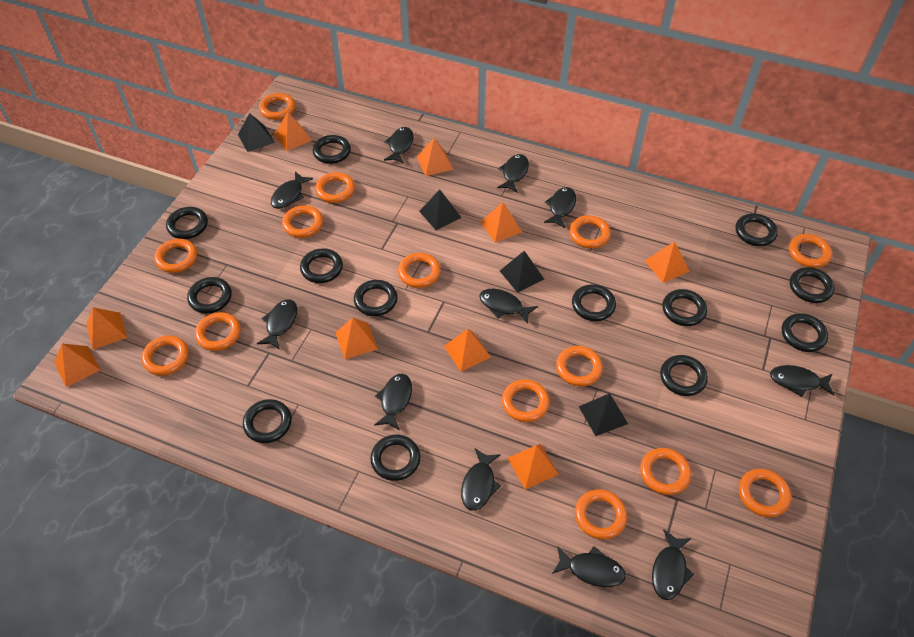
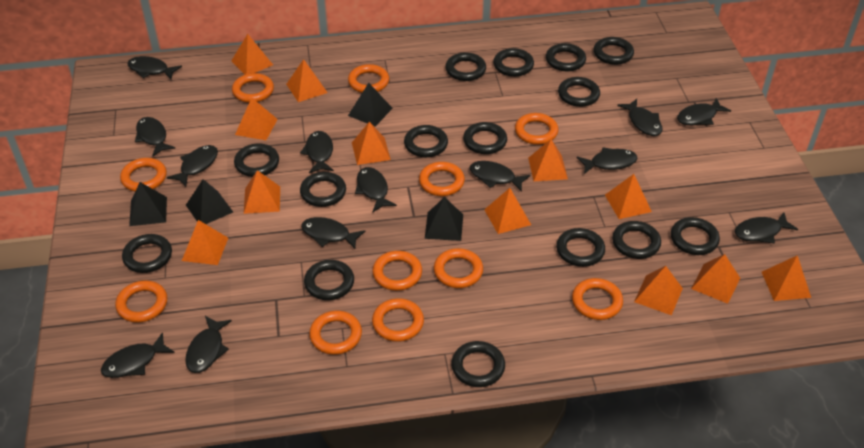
black fish: [257,300,297,350] [271,171,313,209] [374,374,412,430] [384,127,414,164] [461,448,501,511] [479,289,538,324] [497,154,529,193] [544,187,576,228] [552,546,626,587] [652,529,694,600] [770,365,834,397] = 11 -> [101,332,174,378] [127,56,182,79] [135,117,176,156] [167,145,218,187] [185,316,232,373] [300,131,334,173] [301,217,365,249] [355,167,397,212] [469,161,530,192] [577,147,638,174] [617,99,663,136] [677,98,731,125] [735,212,798,243] = 13
black ring: [166,207,208,239] [187,277,232,314] [243,399,292,443] [300,248,343,283] [312,135,351,164] [354,280,398,316] [370,435,420,481] [572,284,616,321] [660,355,708,396] [662,289,707,326] [736,213,778,246] [782,313,828,352] [790,267,835,303] = 13 -> [122,234,172,273] [234,143,279,177] [300,172,346,207] [304,260,354,300] [404,125,448,157] [446,52,486,81] [451,341,505,387] [463,122,507,154] [493,48,534,77] [546,43,586,71] [556,228,605,267] [558,77,600,107] [594,37,634,65] [612,221,661,259] [671,217,720,255] = 15
orange pyramid: [54,344,100,387] [86,307,127,350] [274,112,312,151] [335,317,378,359] [417,138,453,176] [444,329,491,371] [481,202,522,243] [508,443,559,489] [644,241,690,283] = 9 -> [182,220,228,265] [231,34,273,75] [235,98,278,140] [244,170,280,214] [286,59,328,102] [352,122,391,165] [484,188,531,234] [528,139,568,181] [605,174,652,219] [634,266,683,315] [691,254,740,304] [762,255,811,301] = 12
orange ring: [141,335,189,376] [154,239,197,273] [195,312,241,351] [259,93,296,120] [282,205,323,238] [315,172,355,203] [398,253,441,288] [502,379,550,422] [556,346,603,386] [569,215,611,248] [575,489,627,539] [640,448,691,495] [739,469,791,517] [789,234,832,268] = 14 -> [115,280,168,323] [120,158,167,192] [232,73,274,103] [309,311,362,355] [348,64,389,93] [372,251,422,291] [372,298,424,342] [419,162,465,196] [434,248,483,288] [515,113,558,145] [572,278,623,320] = 11

